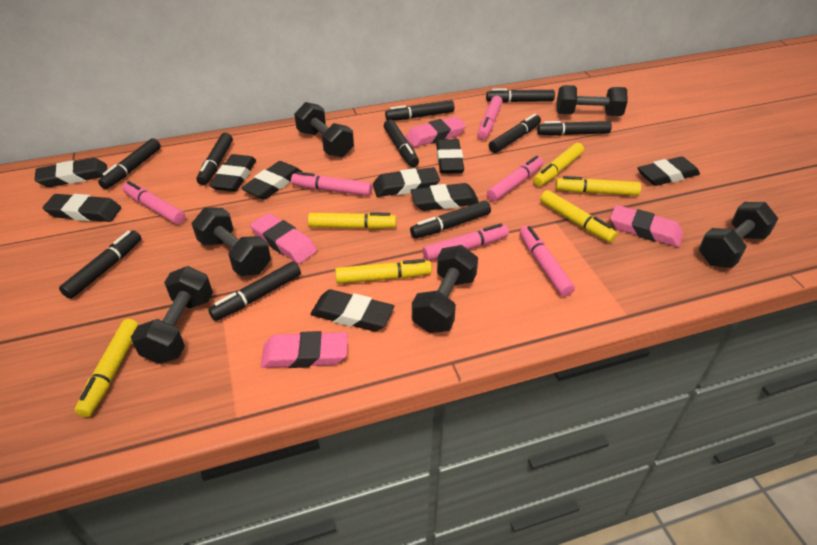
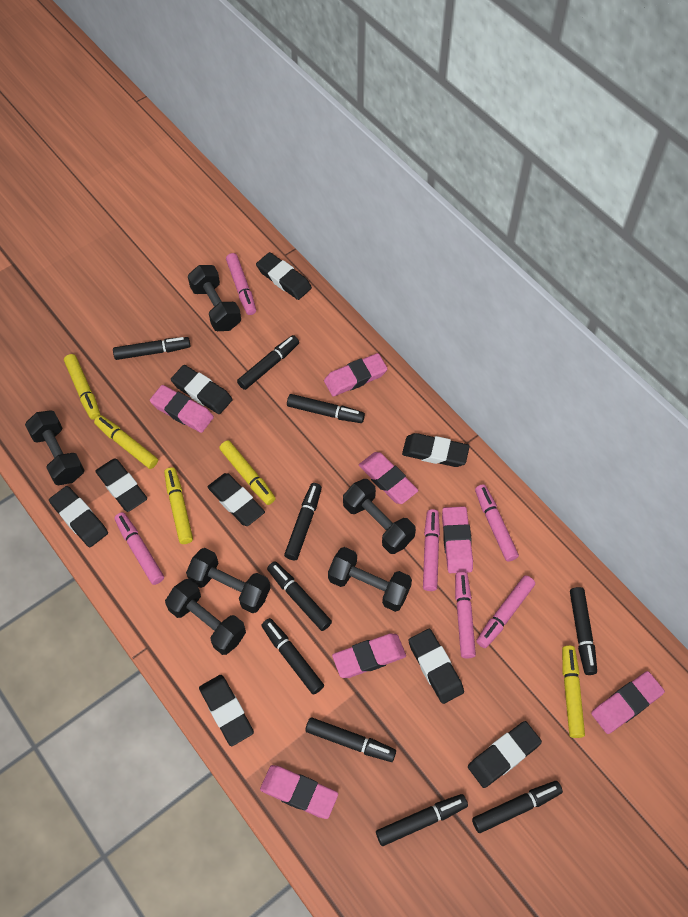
pink eraser: [250,213,317,264] [261,331,348,368] [406,116,466,147] [610,205,683,247] = 4 -> [150,385,214,433] [260,765,338,819] [324,353,388,397] [332,634,406,678] [359,452,418,504] [442,506,473,573] [591,671,665,734] = 7
yellow marker: [74,319,139,417] [308,212,396,229] [335,259,432,284] [533,143,584,186] [540,190,617,243] [555,176,641,196] = 6 -> [64,354,100,420] [94,415,158,469] [164,467,193,544] [219,440,276,505] [562,645,585,738] = 5

